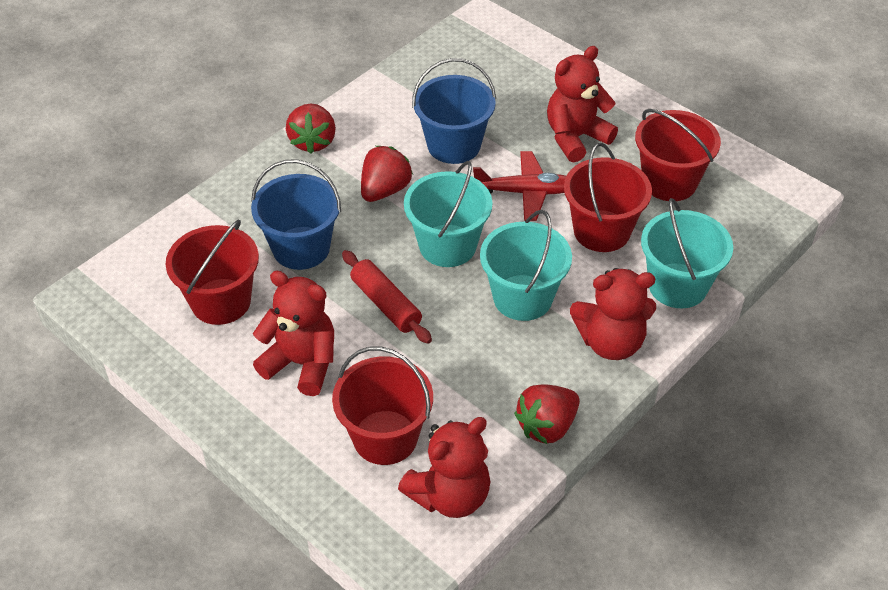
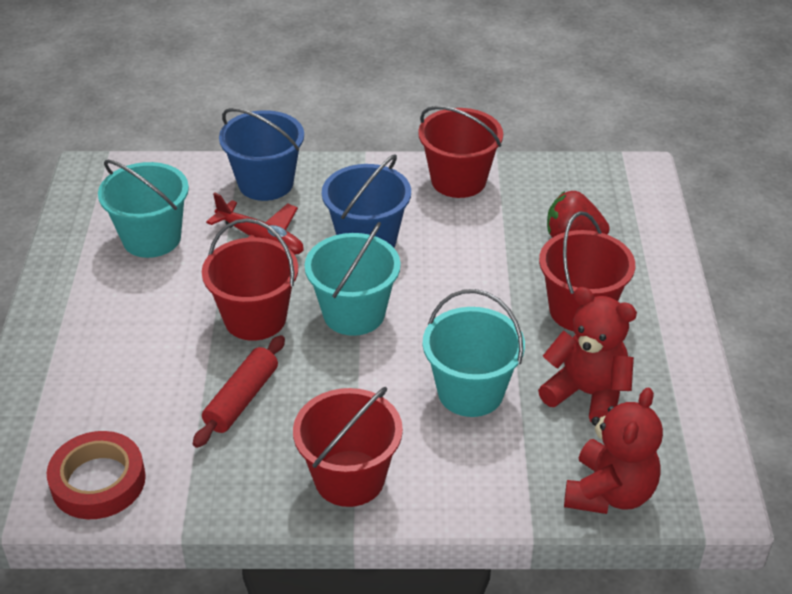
red strawberry: [286,104,336,154] [361,146,413,202] [514,384,580,444] = 3 -> [547,191,610,238] = 1
red tape: none = 0 -> [47,431,146,519] = 1
red teddy bear: [253,271,334,396] [398,417,490,518] [547,46,618,163] [570,268,656,360] = 4 -> [538,287,637,423] [564,387,663,514] = 2

